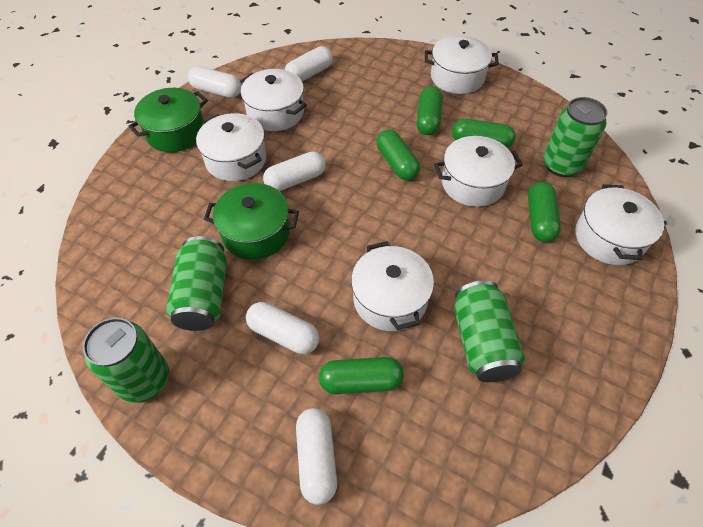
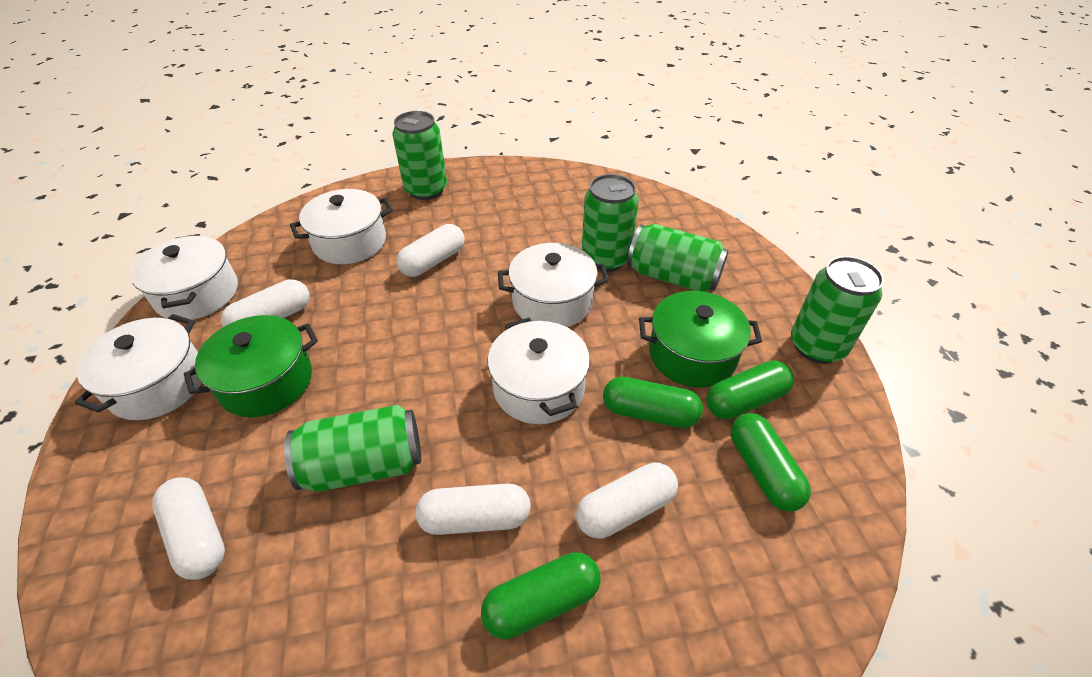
green can: [83,318,169,403] [166,236,227,331] [454,280,525,382] [543,97,608,177] = 4 -> [284,405,421,492] [393,111,447,200] [582,174,639,272] [627,224,729,292] [791,256,884,364] = 5
green capsule: [319,357,404,394] [376,129,420,180] [417,86,443,135] [452,119,516,148] [528,182,561,242] = 5 -> [481,552,600,639] [603,377,703,428] [706,360,794,419] [731,413,811,511] = 4
white pot: [196,113,267,181] [240,69,307,131] [351,241,434,331] [425,35,499,94] [434,136,523,207] [575,184,664,265] = 6 -> [75,314,202,420] [130,234,238,320] [290,189,393,264] [487,318,590,424] [498,243,609,327] = 5

